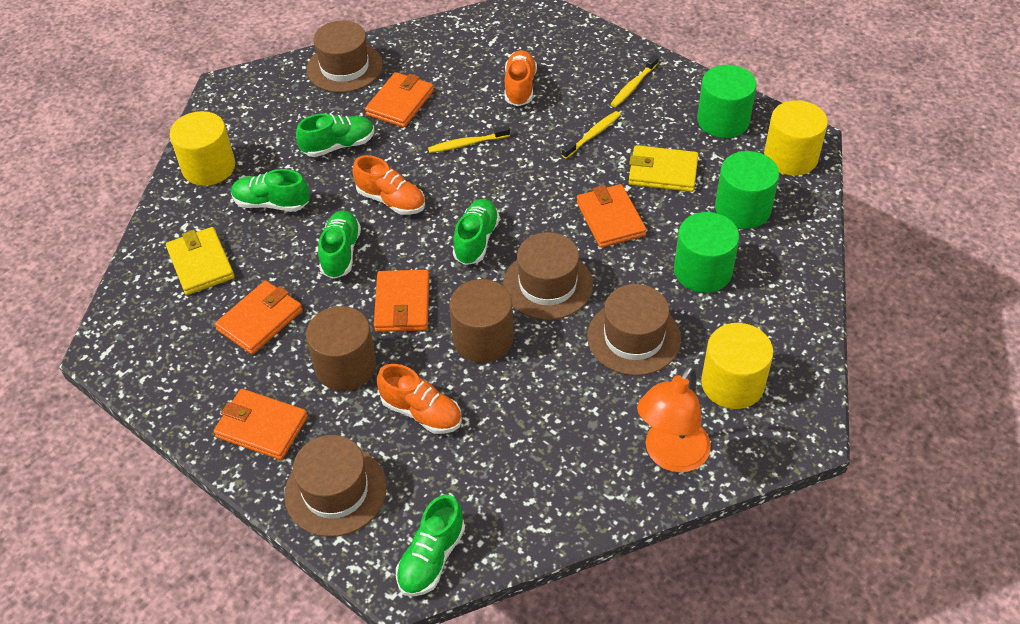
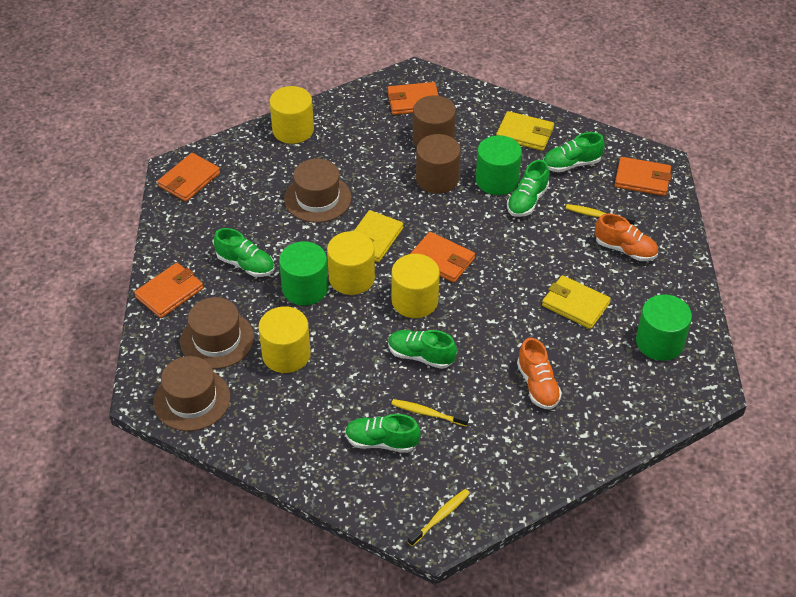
brown hat: [284,435,387,537] [307,21,383,93] [503,232,593,320] [587,284,681,376] = 4 -> [153,356,230,431] [180,297,254,369] [284,159,351,223] = 3
orange lamp: [637,366,711,473] = 1 -> none = 0
orange shoe: [353,155,425,215] [377,364,462,434] [505,50,537,106] = 3 -> [517,338,562,410] [595,214,658,261] = 2
yellow cylinder: [170,111,235,186] [701,323,773,409] [764,100,828,176] = 3 -> [258,306,311,373] [270,86,314,144] [327,231,375,295] [391,254,440,318] = 4
yellow wallet: [166,227,235,295] [629,145,699,192] = 2 -> [354,210,403,262] [496,111,554,151] [542,275,611,329] = 3

